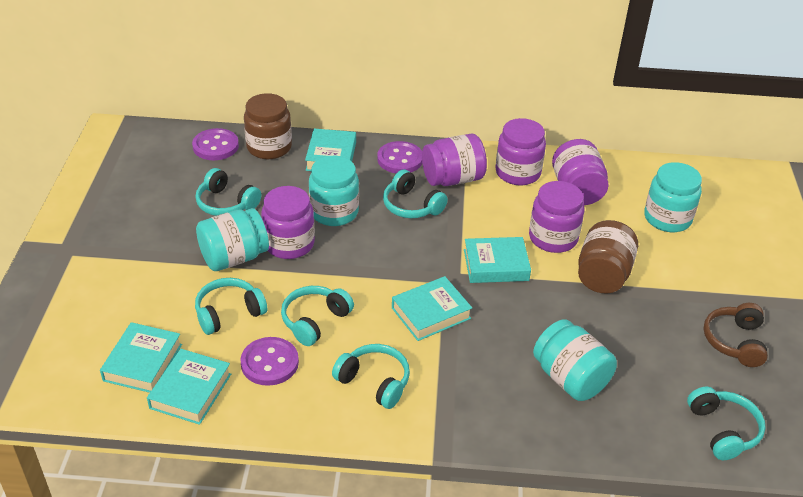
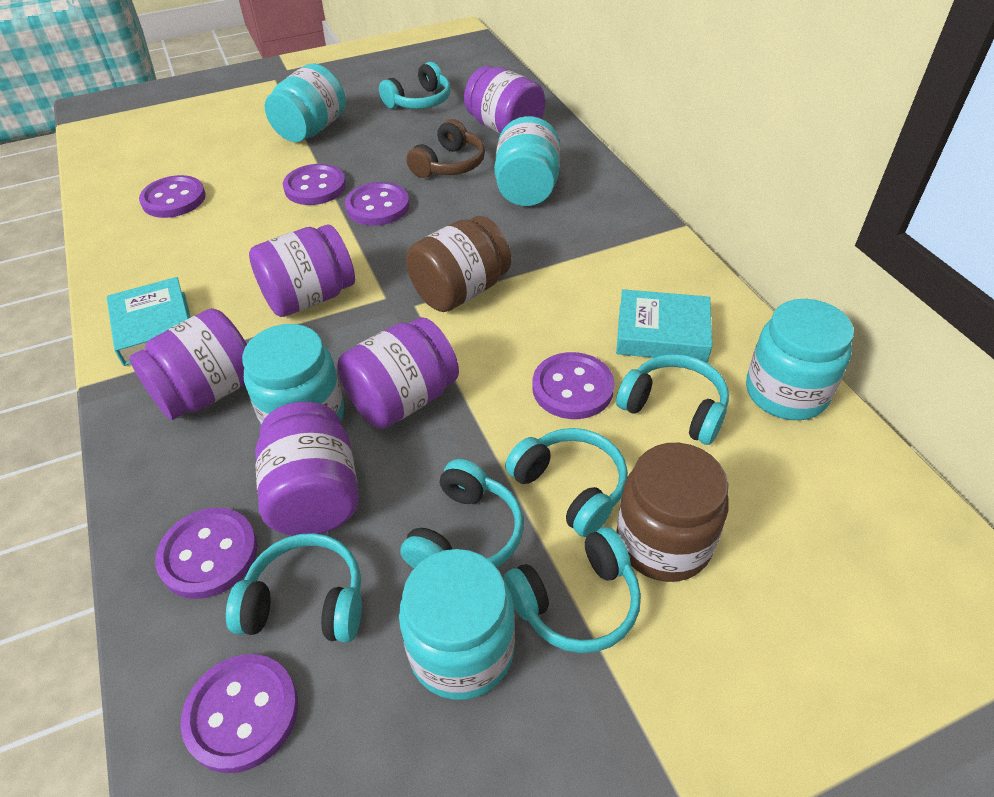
purple button: [192,128,239,160] [240,337,299,386] [377,141,422,173] = 3 -> [139,175,206,218] [155,507,258,599] [181,654,298,773] [283,164,346,205] [345,182,410,226] [532,352,615,419] = 6
turquoise book: [100,322,182,393] [147,349,231,425] [305,128,356,171] [392,276,472,341] [464,237,531,283] = 5 -> [107,277,191,366] [616,289,712,363] = 2
turquoise jar: [196,208,269,271] [309,156,359,226] [533,319,617,401] [644,162,702,232] = 4 -> [242,324,344,424] [265,64,346,142] [399,549,515,700] [494,116,560,206] [746,299,854,420] = 5

